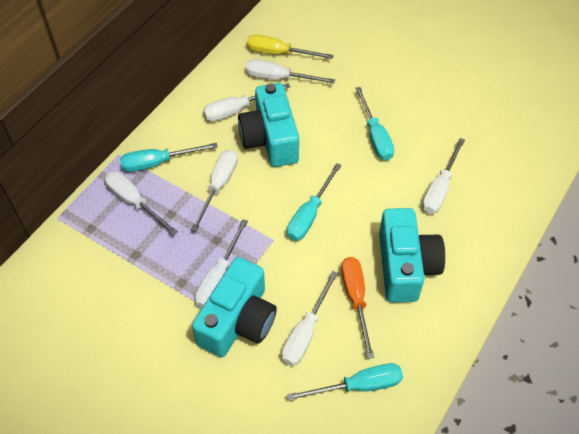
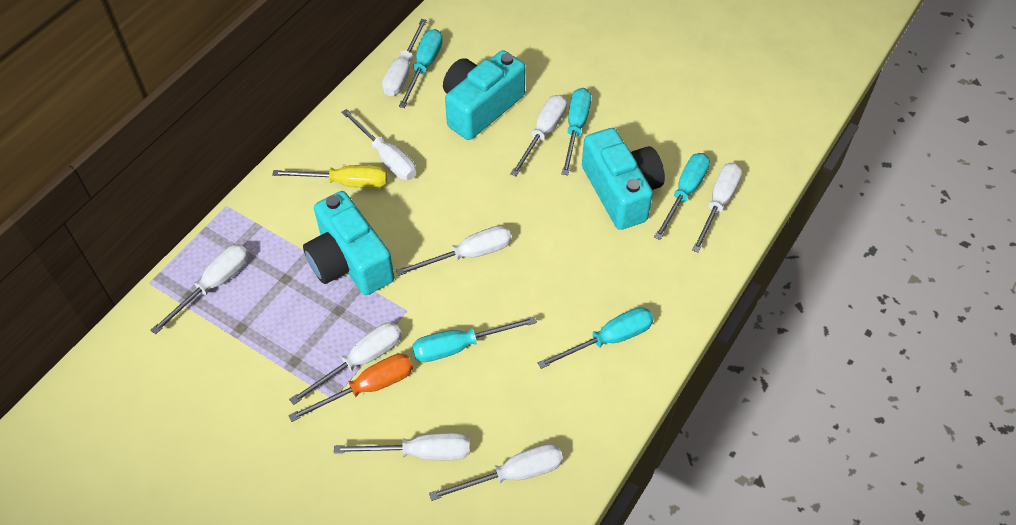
turquoise screwdriver: [120,143,218,172] [287,163,342,241] [287,363,403,401] [355,87,394,161] = 4 -> [399,29,443,108] [412,316,537,362] [538,307,654,369] [562,88,591,175] [654,153,710,240] = 5
white screwdriver: [105,171,178,235] [191,150,238,231] [195,219,248,308] [203,83,290,122] [246,59,335,84] [282,271,338,366] [422,138,465,214] = 7 -> [151,244,249,334] [289,322,402,405] [334,432,470,460] [341,109,416,180] [382,19,427,96] [396,226,512,276] [429,444,563,501] [510,95,567,176] [692,163,742,253] = 9

